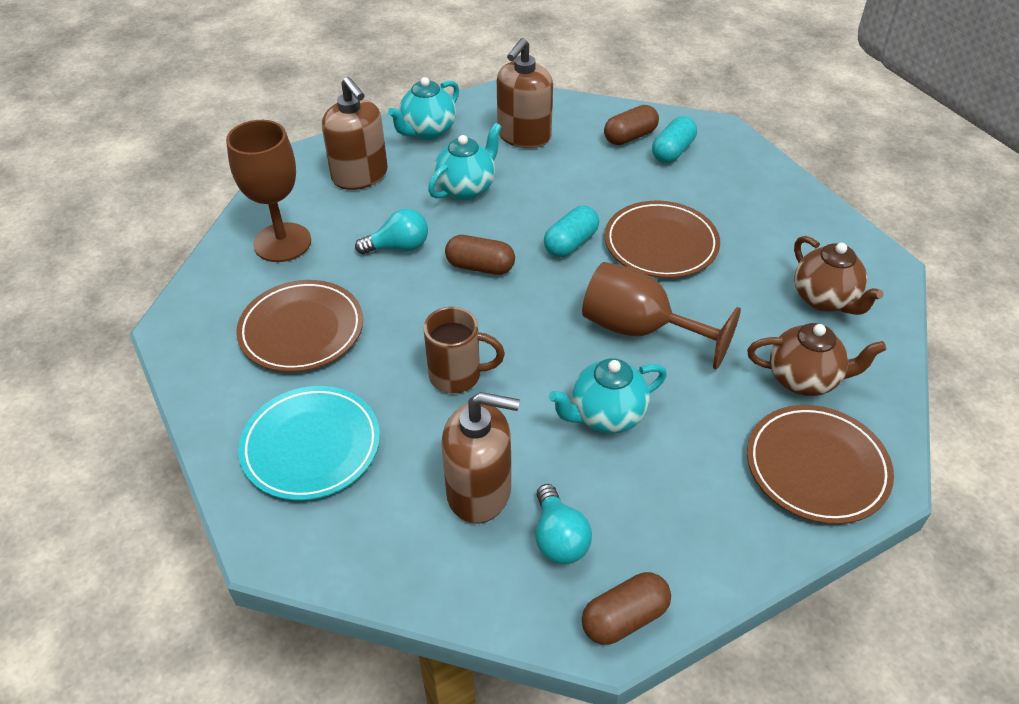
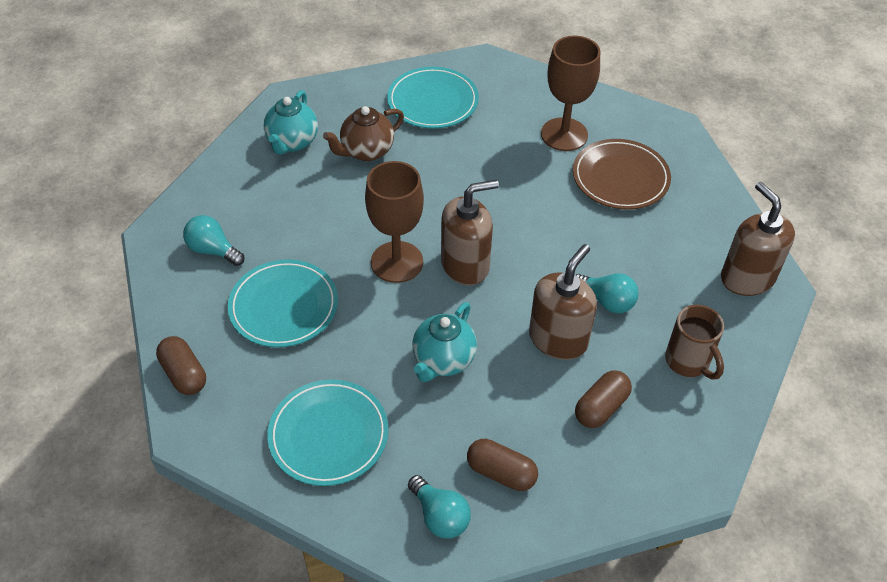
brown plate: [236,280,363,372] [605,201,720,278] [747,405,894,524] = 3 -> [573,139,671,210] = 1
brown teapot: [747,323,886,396] [794,236,883,315] = 2 -> [323,106,404,161] = 1
turquoise capsule: [544,206,599,257] [652,116,697,163] = 2 -> none = 0
turquoise light bulb: [355,209,428,254] [535,484,592,564] = 2 -> [183,215,244,266] [408,475,471,539] [576,273,639,313] = 3
turquoise plate: [239,386,380,501] = 1 -> [228,259,338,348] [267,379,389,486] [387,67,479,129] = 3
turquoise teapot: [388,77,459,140] [428,123,502,200] [549,358,667,434] = 3 -> [264,90,318,155] [412,302,477,382] = 2

